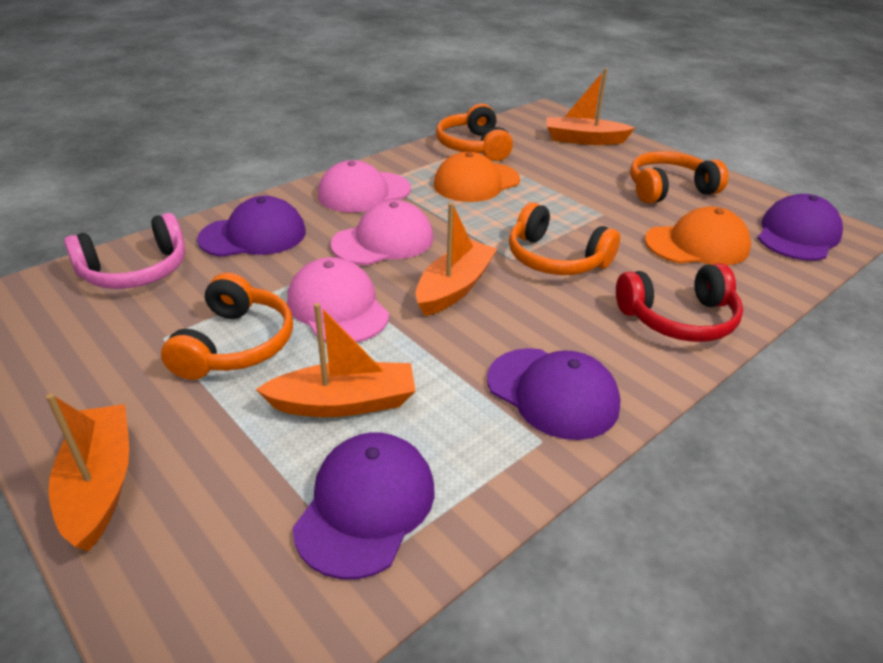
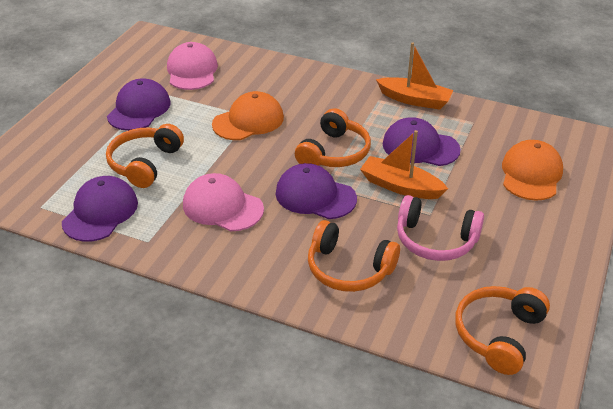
orange boat: [46,393,129,551] [255,303,415,417] [416,202,497,316] [546,68,635,145] = 4 -> [360,130,448,199] [376,42,454,110] = 2
pink cap: [287,257,390,343] [318,160,411,213] [331,200,434,265] = 3 -> [167,42,218,90] [183,173,264,231] = 2
red headphones: [616,263,743,342] = 1 -> none = 0

